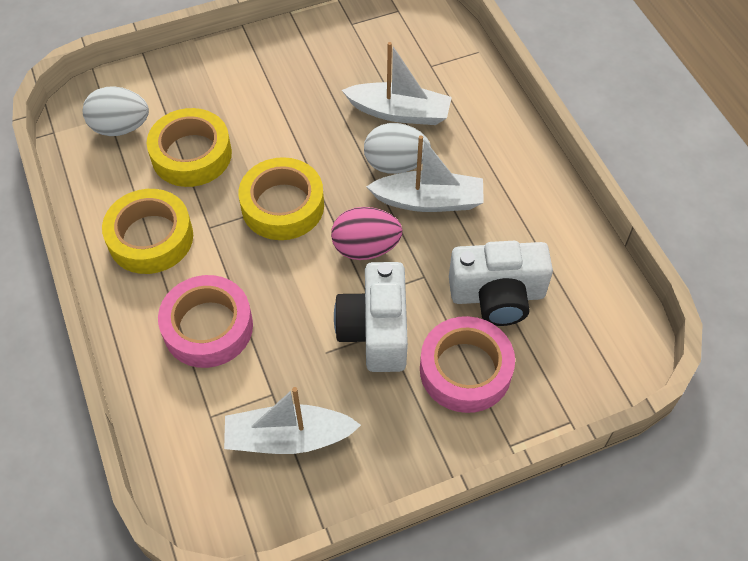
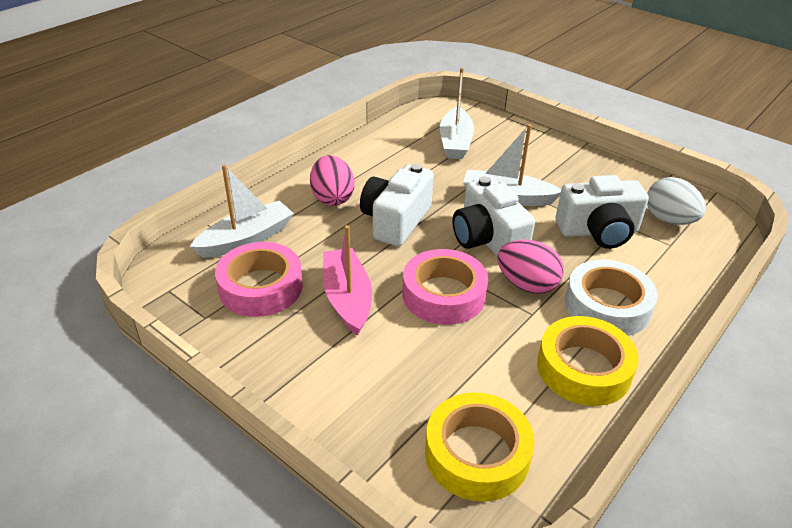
pink boat: none = 0 -> [323,225,372,336] = 1
pink egg: [331,207,403,260] = 1 -> [310,155,354,206] [497,240,564,294] = 2
white camera: [334,262,408,372] [449,241,553,326] = 2 -> [360,163,434,246] [452,176,535,256] [556,175,649,249] = 3
white egg: [83,86,149,136] [364,123,431,174] = 2 -> [647,177,706,225] = 1
white tape: none = 0 -> [565,259,658,336] = 1
yellow tape: [102,189,193,274] [147,108,232,187] [239,157,324,240] = 3 -> [425,392,535,502] [537,316,639,406] = 2

